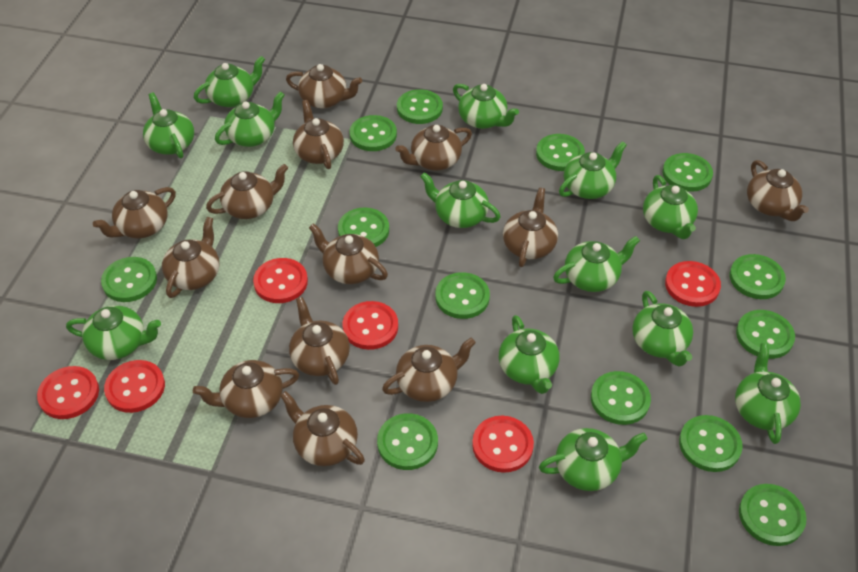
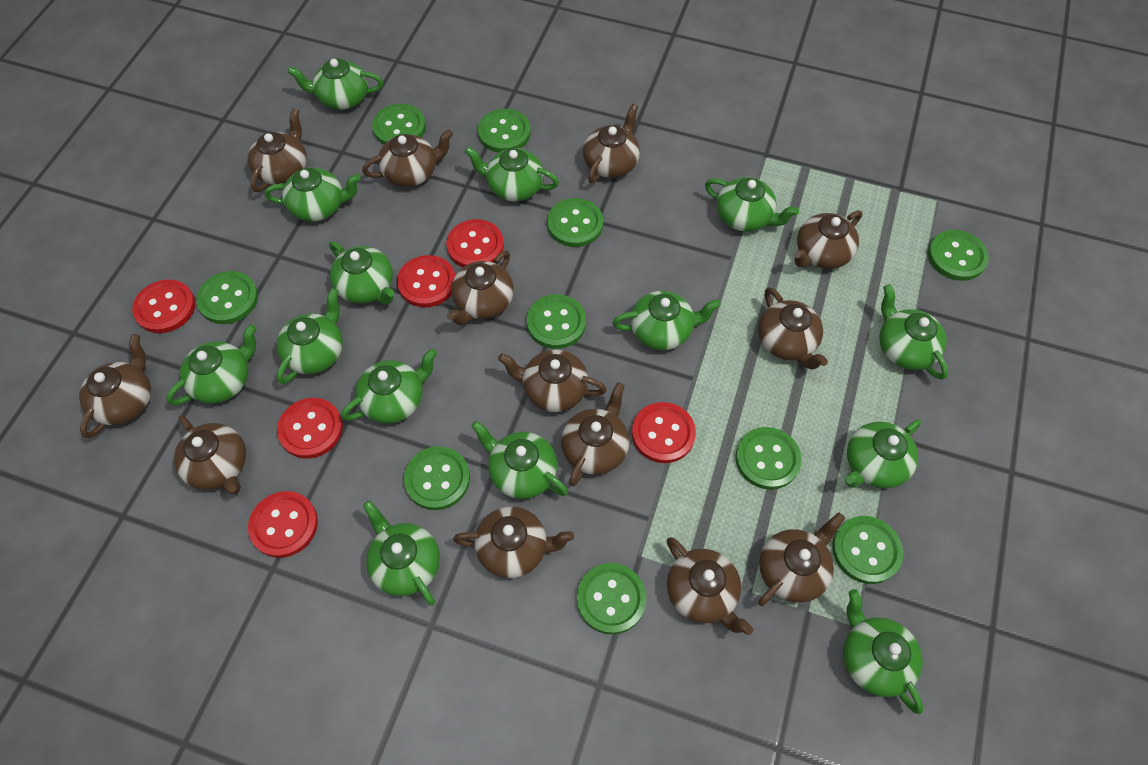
green button: [101,257,157,302] [338,208,389,247] [350,115,397,151] [377,413,438,470] [397,89,443,124] [435,272,490,319] [536,134,585,171] [591,371,651,425] [663,153,713,192] [679,415,743,472] [730,254,786,299] [736,310,795,359] [739,484,807,546] = 13 -> [196,271,258,324] [372,104,426,145] [404,446,470,510] [478,109,531,153] [527,294,586,349] [547,198,603,247] [577,563,646,634] [736,427,802,490] [832,516,903,584] [928,230,989,281] = 10
green teapot: [66,305,161,360] [143,92,194,158] [194,56,265,107] [215,91,285,147] [420,172,500,228] [453,84,519,129] [499,315,560,394] [539,428,647,491] [553,236,640,292] [559,141,627,199] [632,291,693,366] [643,175,698,239] [735,344,801,444] = 13 -> [166,324,257,405] [265,167,361,221] [276,288,343,384] [288,59,383,110] [329,241,394,304] [342,349,437,424] [363,500,440,606] [465,146,559,202] [471,421,568,499] [612,291,721,350] [705,177,799,232] [843,589,924,714] [845,419,921,488] [879,284,948,380] = 14

